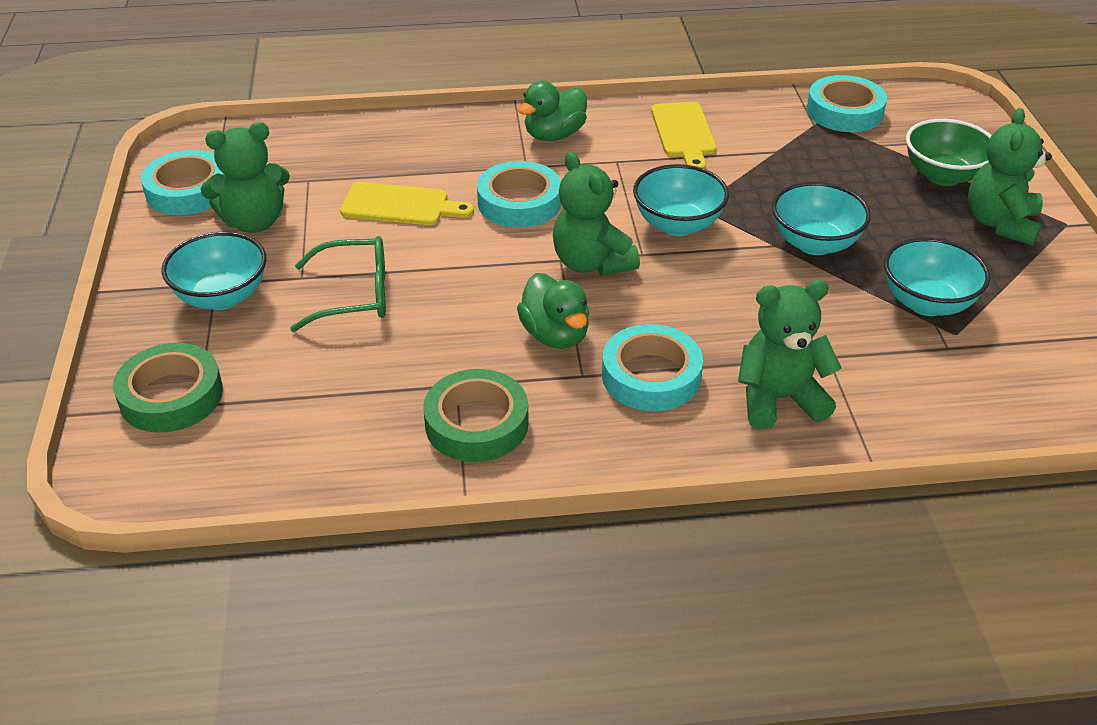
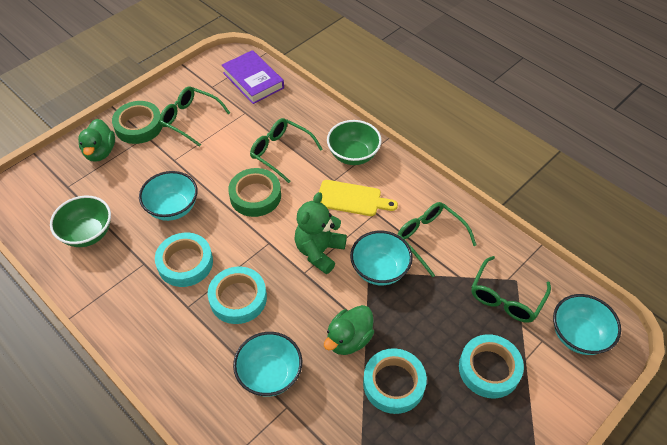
green bowl: [906,119,992,186] = 1 -> [50,196,111,247] [327,120,382,165] = 2
green glasses: [290,236,386,332] = 1 -> [160,86,230,147] [250,118,323,183] [397,202,476,277] [471,256,551,323] = 4
green teddy bear: [201,122,290,233] [553,152,640,276] [738,280,842,430] [968,108,1052,246] = 4 -> [295,192,347,274] = 1
purple book: none = 0 -> [222,50,284,104] = 1
yellow cutting board: [340,182,474,225] [651,102,717,169] = 2 -> [319,180,398,216] = 1

